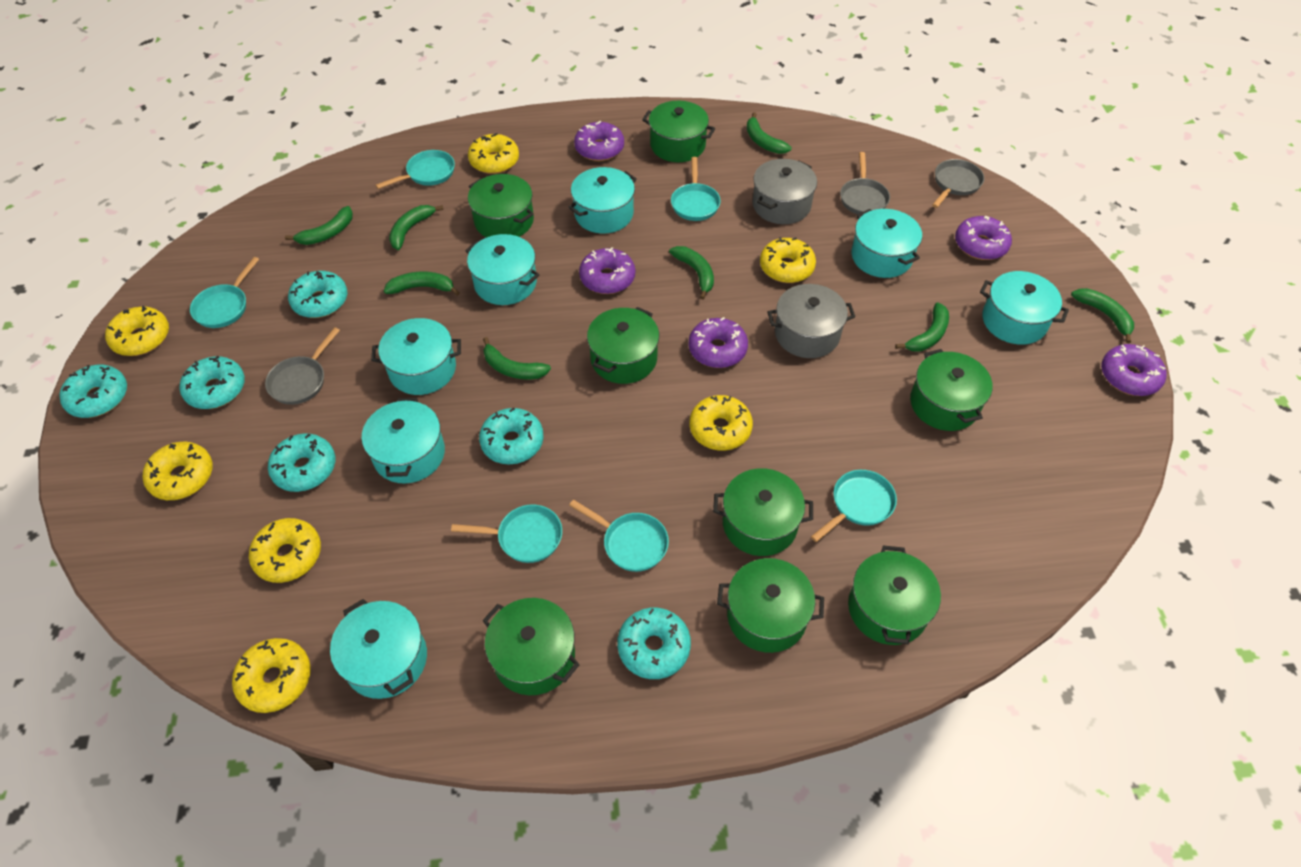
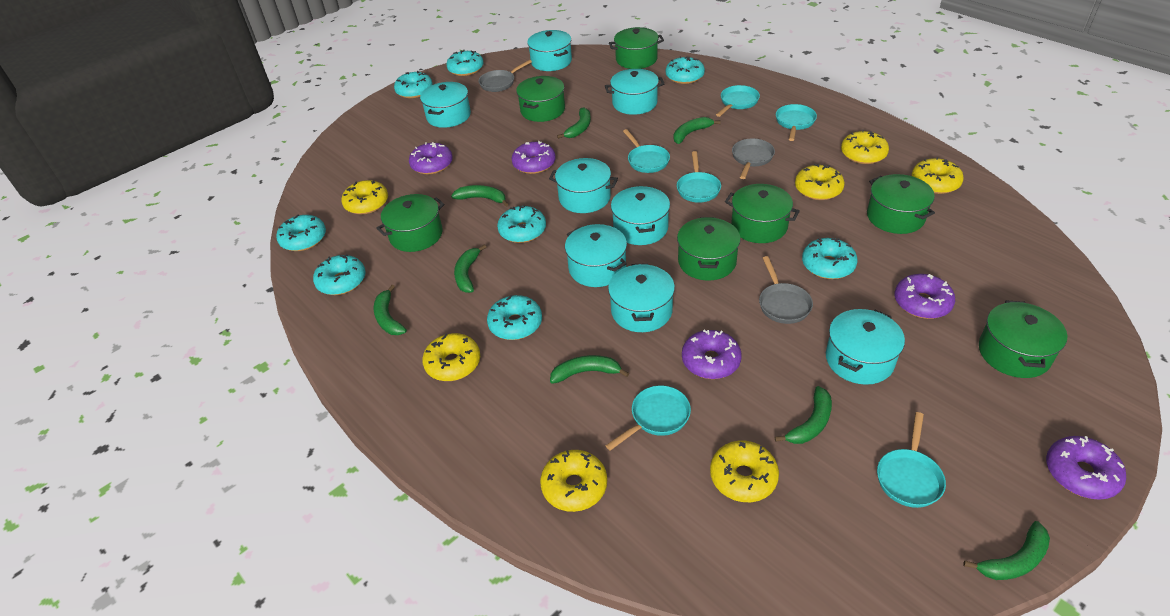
green pot: [468,174,534,238] [483,598,580,695] [587,307,659,384] [642,101,715,162] [713,468,813,556] [717,558,824,653] [848,545,941,645] [910,349,993,431] = 8 -> [376,194,444,252] [516,76,565,122] [609,27,664,69] [677,217,741,281] [725,184,800,243] [867,174,935,234] [979,300,1067,378] = 7
grey pot: [752,159,817,224] [767,284,855,358] = 2 -> none = 0
turquoise donut: [59,365,127,418] [180,356,245,409] [268,433,335,492] [288,271,347,318] [479,407,544,465] [617,608,691,679] = 6 -> [276,215,326,251] [313,254,366,295] [394,71,433,99] [446,50,484,76] [487,295,542,340] [497,205,546,243] [666,56,705,84] [802,238,858,279] = 8
turquoise pot: [330,599,427,699] [362,398,445,483] [371,318,461,395] [465,234,539,305] [568,167,637,234] [851,209,922,278] [980,271,1069,345] = 7 -> [420,82,471,128] [527,30,572,71] [549,158,618,213] [565,224,627,287] [605,69,665,115] [608,263,675,332] [611,186,670,245] [826,309,905,385] = 8

